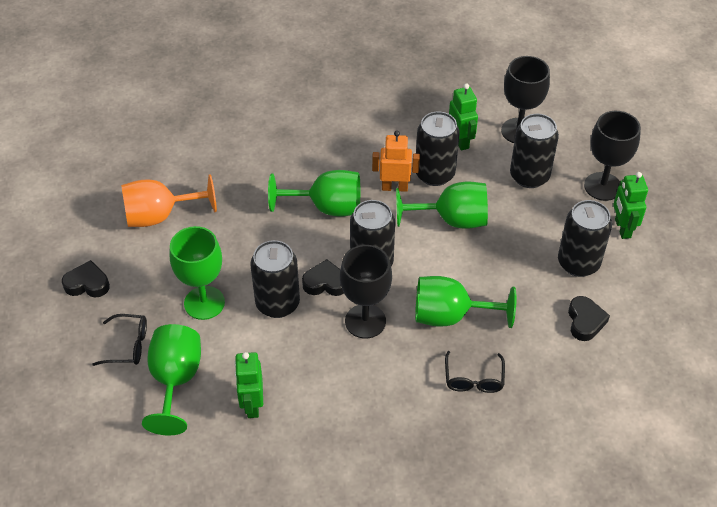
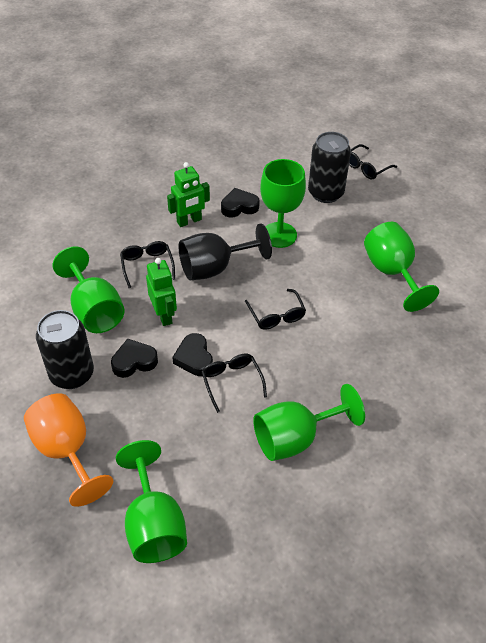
black can: [250,240,300,318] [350,200,395,266] [416,111,460,186] [510,114,559,188] [558,200,612,277] = 5 -> [36,310,94,389] [308,132,351,203] = 2
black glasses: [92,314,147,366] [445,351,505,393] = 2 -> [120,241,175,288] [201,354,267,413] [245,289,306,329] [349,144,397,180] = 4
black goblet: [340,245,392,339] [501,56,550,143] [584,111,641,201] = 3 -> [179,223,272,280] = 1
green robot: [234,352,263,418] [449,83,478,150] [613,172,648,239] = 3 -> [146,258,177,326] [167,162,210,227] = 2
orange robot: [372,131,420,192] = 1 -> none = 0

